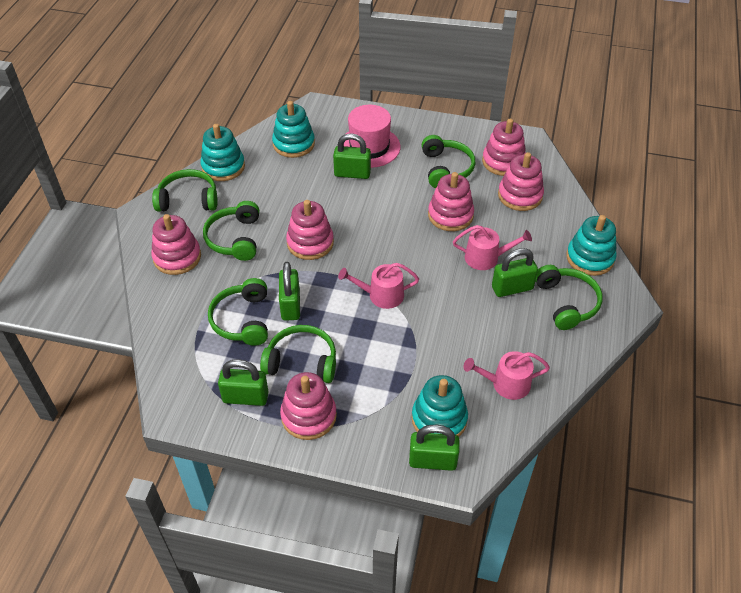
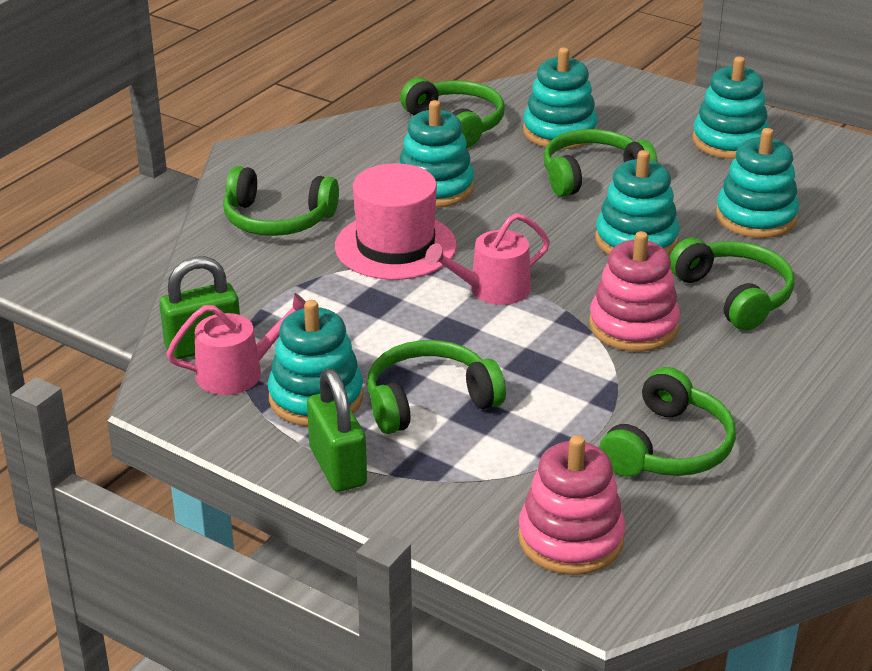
green padlock: [218,359,269,406] [279,262,300,321] [333,133,371,179] [409,425,460,471] [492,248,538,297] = 5 -> [159,256,240,359] [307,369,367,492] = 2
pink stacking toy: [151,214,201,275] [280,372,337,440] [286,200,334,260] [428,172,474,231] [482,119,526,176] [498,152,544,211] = 6 -> [518,435,625,575] [589,231,680,352] = 2
pink watering can: [338,263,419,309] [453,225,532,270] [464,351,550,400] = 3 -> [166,293,306,395] [425,213,550,305] = 2
turquoise stacking toy: [200,124,245,181] [272,101,315,158] [412,375,468,437] [566,215,617,276] = 4 -> [268,300,363,426] [399,100,474,208] [523,47,598,149] [595,150,679,255] [692,57,769,159] [716,128,799,238] = 6

